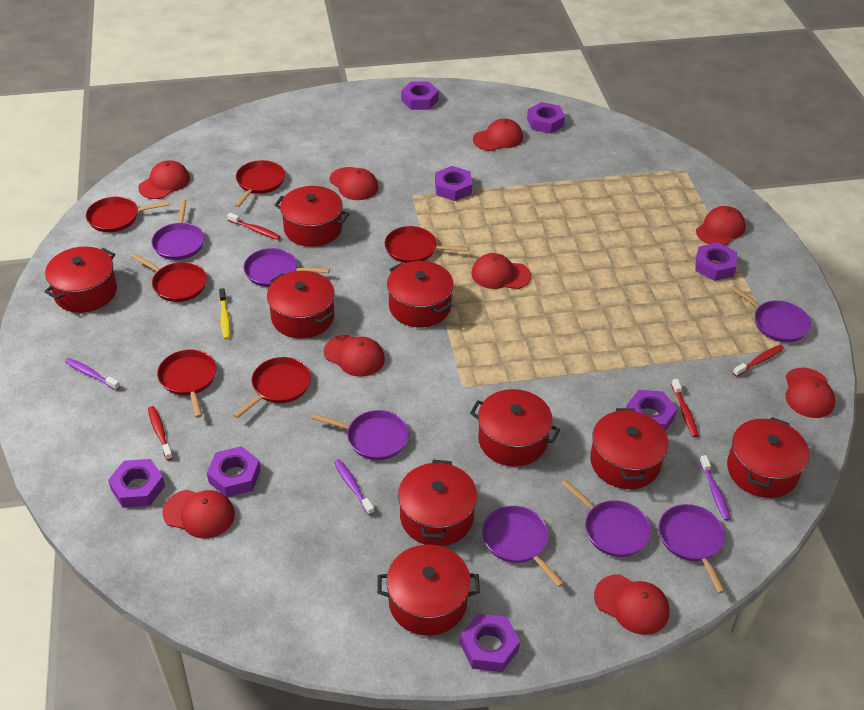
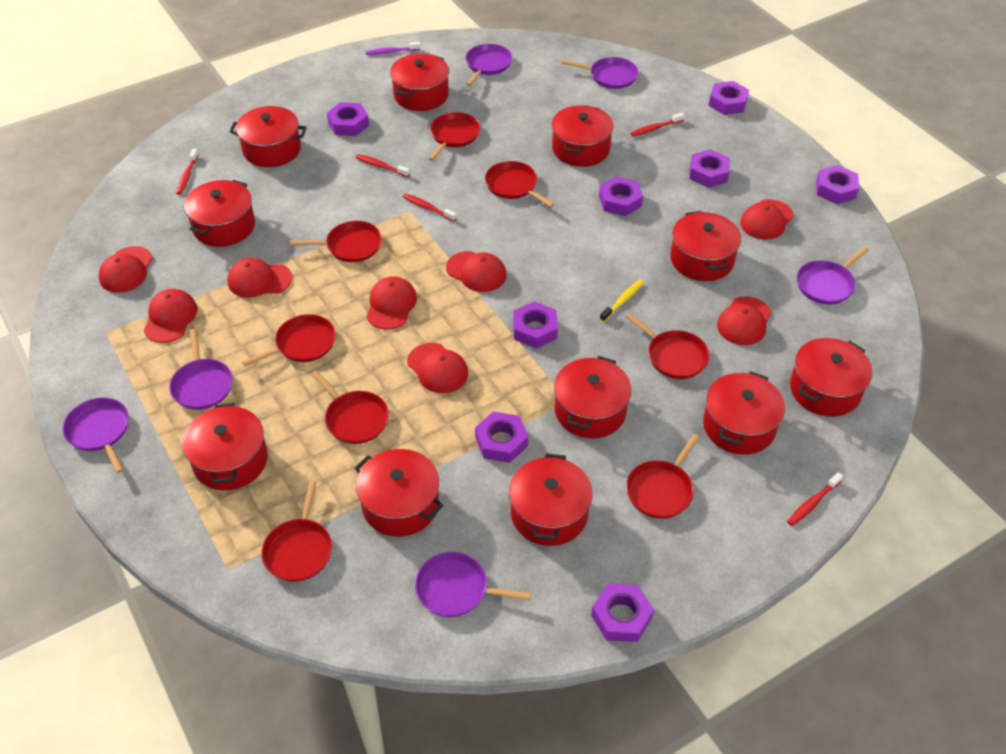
purple pan: [152,199,204,260] [244,248,330,287] [312,410,409,460] [482,506,564,587] [561,479,651,557] [658,504,725,593] [730,285,811,342] = 7 -> [63,398,129,473] [169,329,233,410] [415,552,531,617] [465,44,513,86] [562,57,639,89] [797,247,869,304] = 6
purple toothbrush: [65,358,120,390] [334,459,374,515] [699,455,731,521] = 3 -> [365,42,421,55] = 1
red cap: [138,160,190,199] [162,490,235,539] [324,335,385,377] [329,167,378,200] [472,253,531,289] [473,118,523,151] [594,574,669,635] [696,206,746,246] [786,368,835,418] = 9 -> [99,246,153,293] [144,289,198,343] [228,258,292,298] [366,276,417,330] [407,343,468,393] [446,251,507,292] [717,296,772,345] [740,199,794,240] = 8
red pan: [86,197,170,232] [132,254,207,302] [157,349,217,418] [233,357,311,419] [235,160,285,207] [385,226,469,263] = 6 -> [242,314,336,366] [261,480,332,582] [290,221,382,262] [312,370,389,444] [429,112,481,161] [485,161,555,207] [625,313,710,379] [626,434,700,519] = 8
red pot: [44,247,117,313] [267,271,335,339] [275,186,349,247] [377,545,480,636] [387,261,454,328] [398,460,477,546] [470,389,560,467] [590,408,668,489] [727,417,809,498] = 9 -> [182,403,268,491] [184,180,255,247] [230,106,307,167] [354,449,443,537] [390,54,449,111] [509,453,592,546] [552,105,614,167] [554,356,631,438] [671,211,741,281] [703,371,785,455] [790,338,873,417] = 11
red toothbrush: [148,406,173,461] [227,213,281,240] [671,379,699,437] [733,345,784,377] = 4 -> [176,149,199,195] [355,154,410,177] [403,193,457,222] [631,113,684,136] [787,472,843,526] = 5

